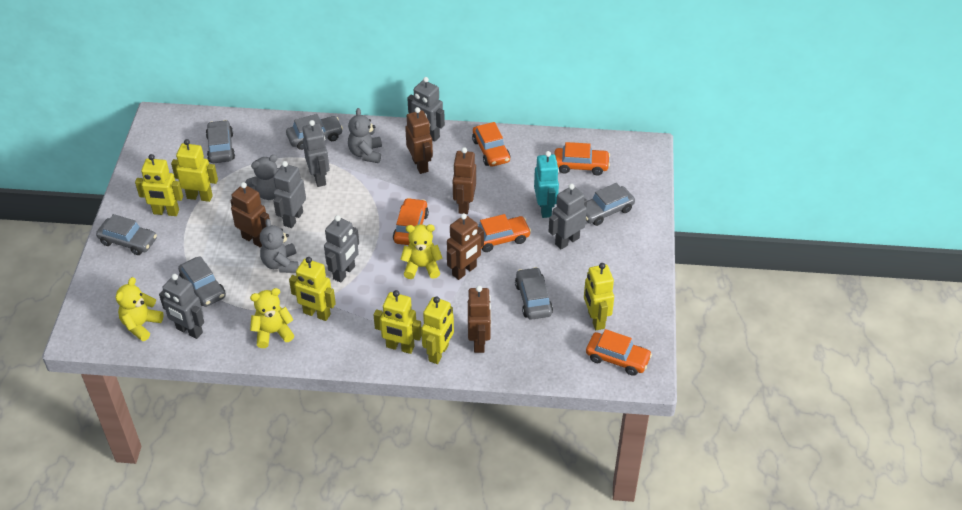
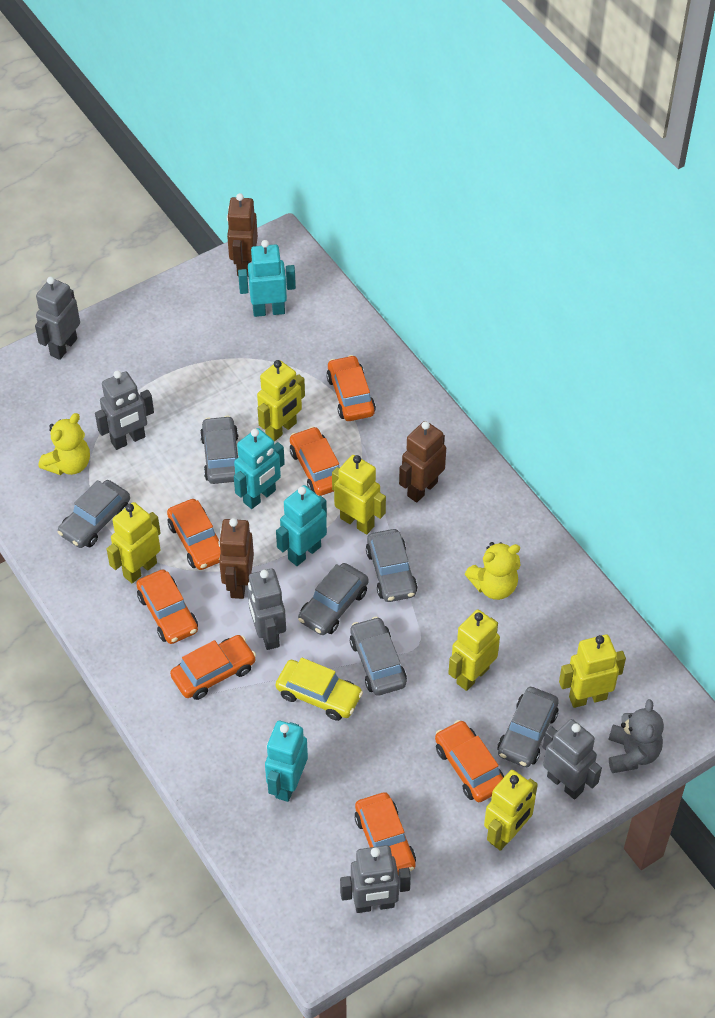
brown robot: [230,182,270,248] [405,107,433,174] [447,213,484,280] [453,147,476,214] [468,286,491,353] = 5 -> [219,518,254,599] [227,193,258,277] [399,421,446,502] = 3
grey robot: [159,274,204,339] [273,161,306,228] [302,120,330,187] [324,215,359,283] [407,77,445,142] [549,184,587,250] = 6 -> [35,277,80,360] [95,370,154,450] [247,569,286,650] [340,845,411,913] [543,719,602,799] = 5
grey teddy bear: [245,155,279,200] [260,219,298,273] [348,108,382,163] = 3 -> [608,699,664,773] = 1
orange car: [393,198,429,245] [472,122,510,167] [478,214,531,252] [554,142,610,175] [586,329,652,376] = 5 -> [136,570,198,644] [167,499,221,570] [170,635,256,700] [290,426,340,496] [326,355,376,421] [354,792,416,875] [435,720,504,802] = 7
turquoise robot: [534,151,559,218] = 1 -> [234,428,285,509] [238,240,296,317] [265,721,308,802] [276,485,327,566] = 4
yellow car: none = 0 -> [276,658,363,721] = 1
yellow teddy bear: [116,277,164,341] [250,288,294,348] [400,224,442,279] = 3 -> [39,413,90,475] [465,542,521,600] = 2

